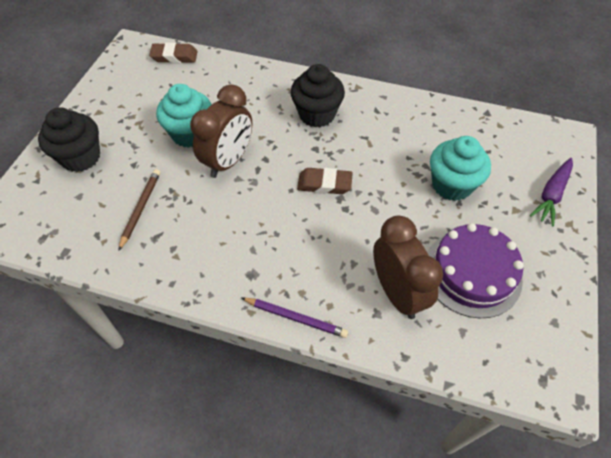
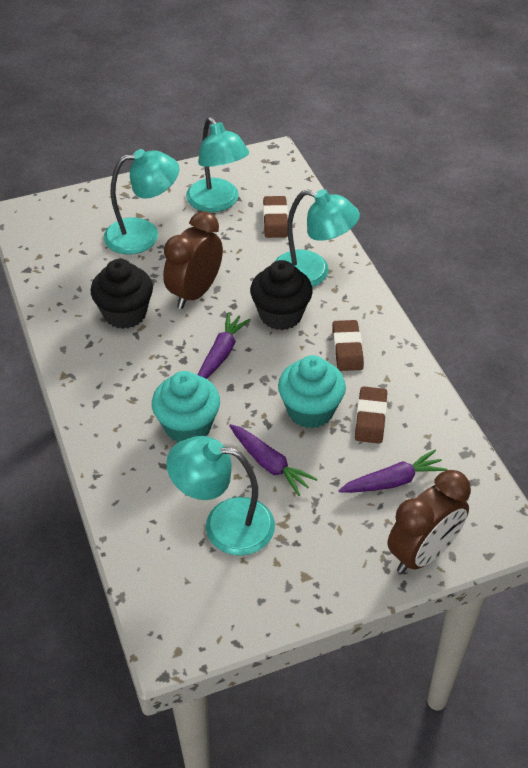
brown eraser: [149,42,198,63] [297,168,353,194] = 2 -> [263,196,288,238] [332,320,364,371] [355,386,387,444] = 3
brown pencil: [118,169,160,251] = 1 -> none = 0
purple cake: [427,223,524,318] = 1 -> none = 0
purple carrot: [530,158,573,226] = 1 -> [198,313,251,379] [229,424,318,496] [338,450,447,493] = 3
purple pencil: [242,298,348,338] = 1 -> none = 0
turquoise lamp: none = 0 -> [104,149,179,255] [166,436,275,556] [186,117,249,212] [275,189,360,287] = 4

